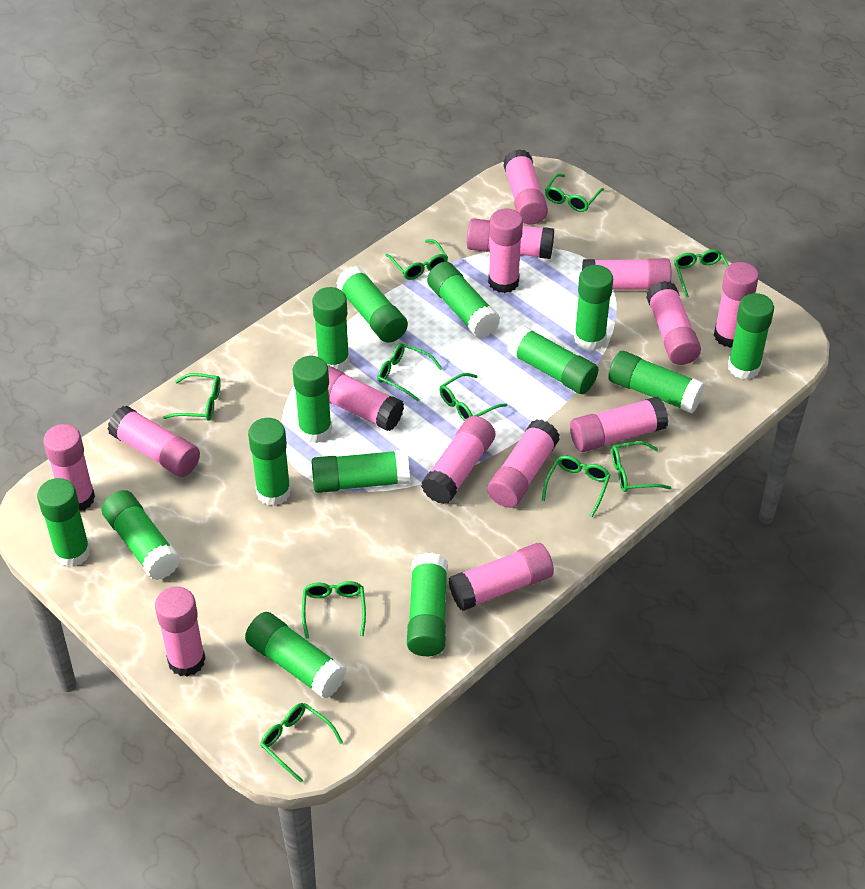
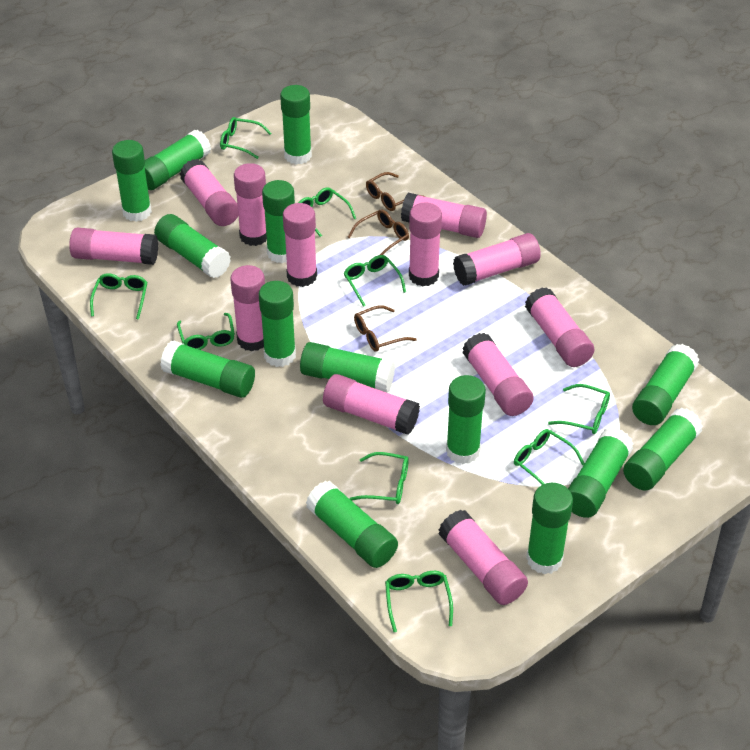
brown glasses: none = 0 -> [348,209,409,255] [354,305,417,352] [366,172,425,211] = 3
green glasses: [163,373,221,420] [260,703,343,783] [302,581,366,639] [377,343,443,401] [385,239,448,280] [439,373,508,421] [542,456,611,517] [545,174,604,212] [611,441,672,492] [674,249,729,298] = 10 -> [90,273,147,320] [177,313,235,350] [220,117,271,159] [298,187,356,237] [344,255,406,307] [349,452,409,504] [385,571,453,632] [514,429,585,485] [548,384,610,434] = 9
pink glue stick: [43,424,95,511] [108,406,200,477] [155,586,206,677] [327,365,404,431] [421,416,495,504] [449,543,554,611] [467,218,554,259] [487,419,560,508] [488,209,523,293] [503,149,548,225] [570,397,668,452] [582,258,671,291] [646,281,701,365] [714,262,759,348] = 14 -> [69,228,158,265] [180,159,238,226] [230,265,265,351] [234,163,267,246] [283,203,317,287] [323,374,420,435] [401,193,487,238] [409,203,442,286] [439,510,528,605] [453,233,541,286] [462,333,534,416] [525,287,595,367] = 12

